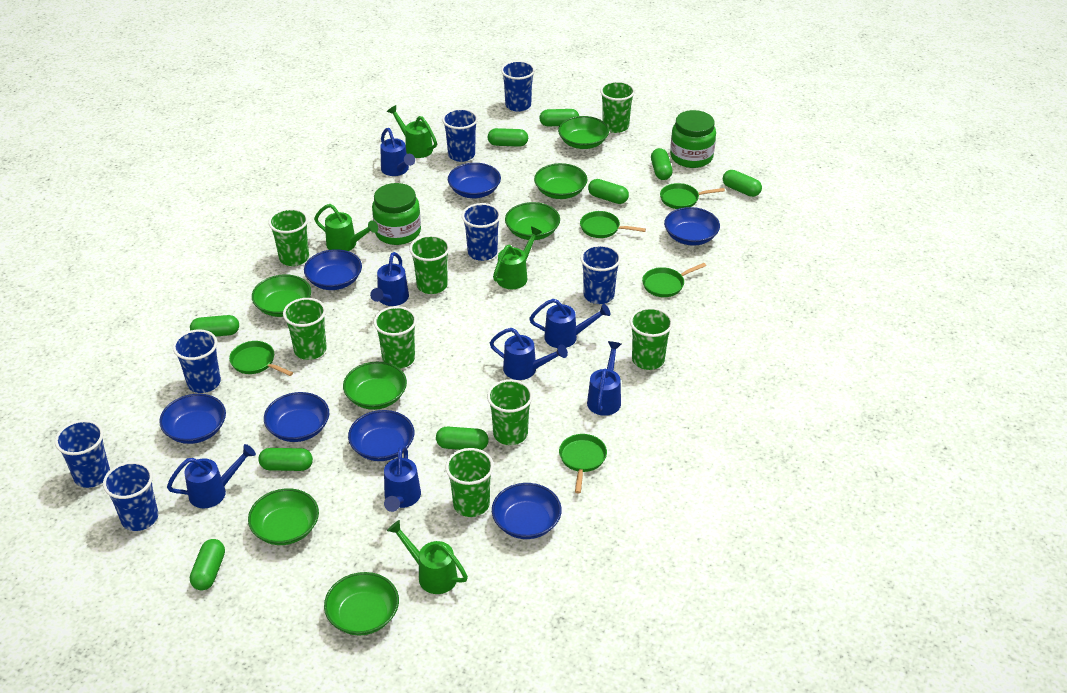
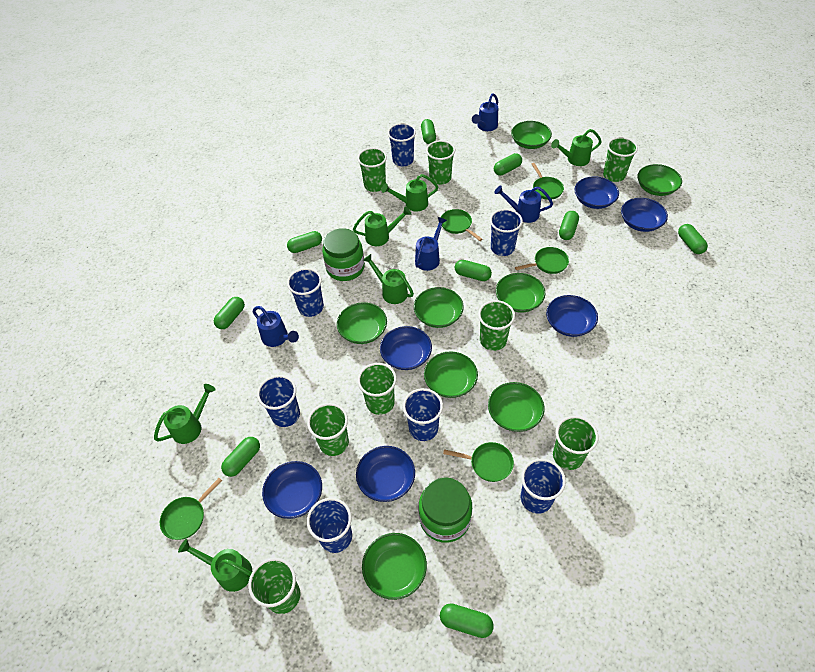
blue bowl: [159,394,226,444] [264,392,329,442] [304,249,362,290] [348,410,414,461] [448,163,501,198] [492,483,562,539] [664,207,720,246] = 7 -> [262,461,322,519] [356,446,415,502] [380,326,432,370] [546,295,598,337] [575,176,619,209] [621,198,668,232] = 6
blue watering can: [167,444,256,508] [370,252,409,306] [380,128,415,176] [384,446,421,512] [490,328,568,380] [529,299,610,348] [587,341,621,416] = 7 -> [253,306,299,347] [415,217,447,271] [472,93,498,131] [494,185,553,223] = 4
green bowl: [248,488,319,545] [252,274,311,317] [324,572,399,636] [343,362,407,410] [505,202,560,240] [534,163,587,199] [558,116,609,149] = 7 -> [337,302,387,344] [362,533,427,600] [414,287,464,328] [424,351,478,398] [488,382,544,432] [496,273,545,312] [511,121,552,149] [638,164,682,196] = 8
green watering can: [314,204,378,251] [387,105,437,158] [387,520,468,594] [493,226,542,289] = 4 -> [154,384,216,444] [178,539,252,592] [353,206,411,246] [363,254,414,304] [382,174,438,212] [551,129,602,166] = 6

